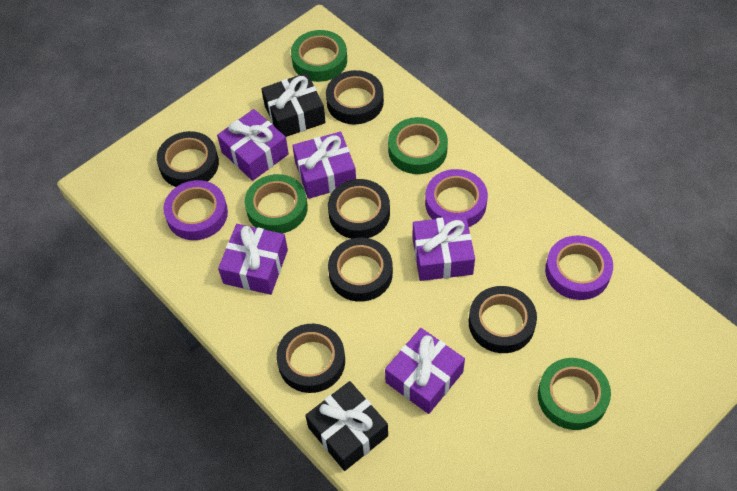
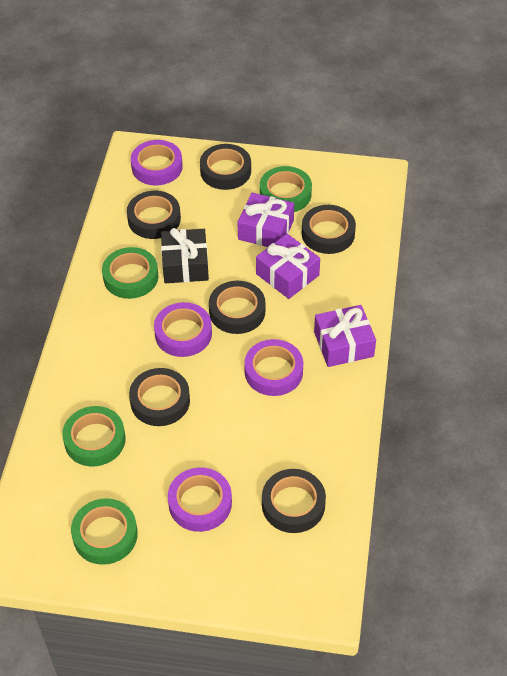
black gift: [261,73,326,137] [305,381,388,471] = 2 -> [161,228,209,283] = 1
purple gift: [217,109,289,181] [218,224,288,295] [292,132,356,199] [385,328,465,414] [413,216,475,281] = 5 -> [238,193,294,247] [256,234,320,299] [314,305,376,367] = 3
purple tape: [163,180,228,240] [425,169,488,227] [545,235,613,300] = 3 -> [131,140,183,185] [154,302,212,357] [168,467,232,532] [244,339,303,396] = 4

